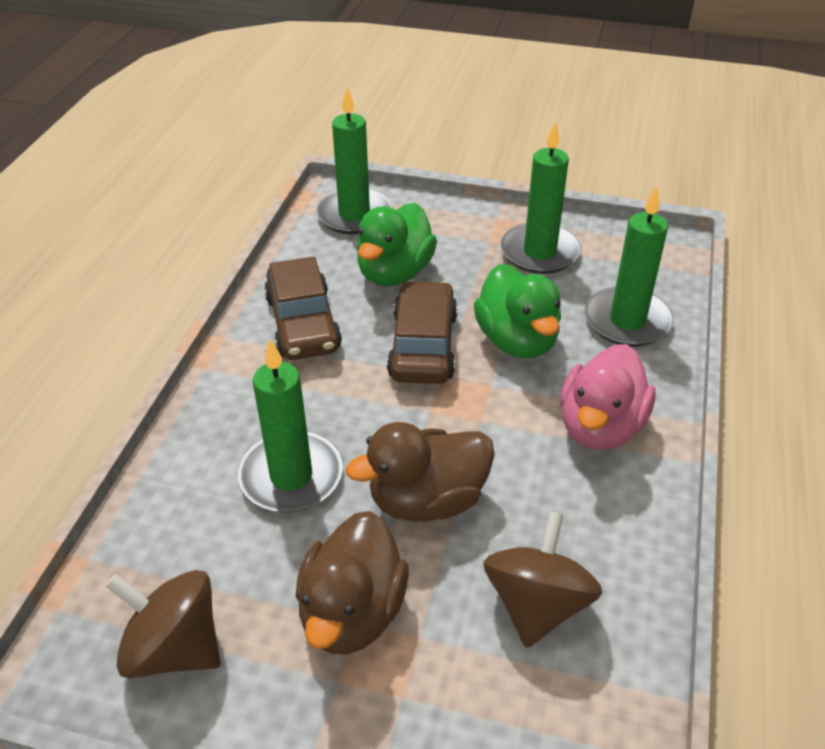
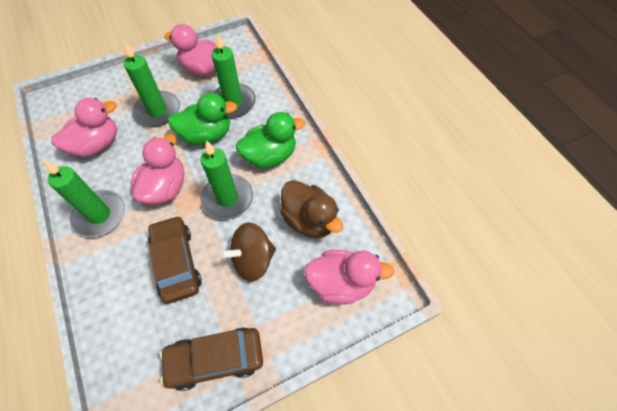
brown duck: [296,511,409,654] [346,422,495,522] = 2 -> [280,180,343,238] = 1
brown spinning top: [106,570,221,678] [484,511,603,648] = 2 -> [220,222,276,282] = 1
pink duck: [560,344,655,450] = 1 -> [51,98,117,157] [130,134,184,204] [164,24,217,76] [304,250,394,305] = 4

